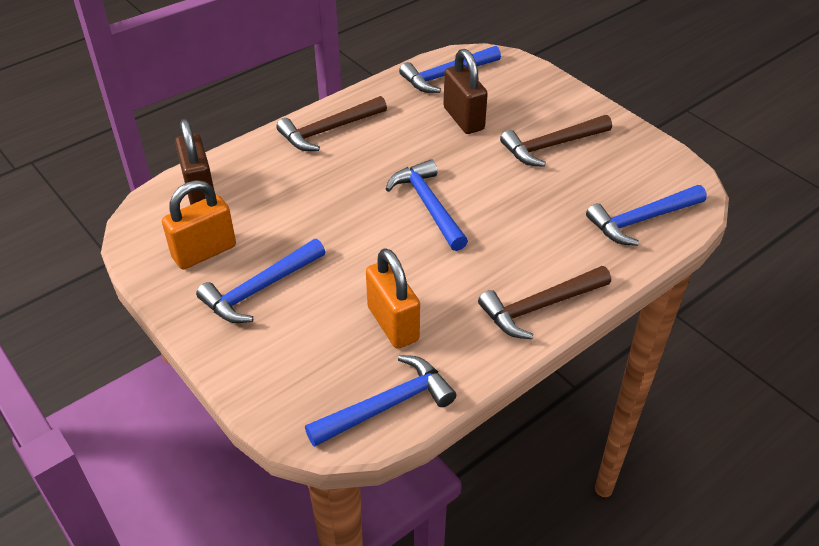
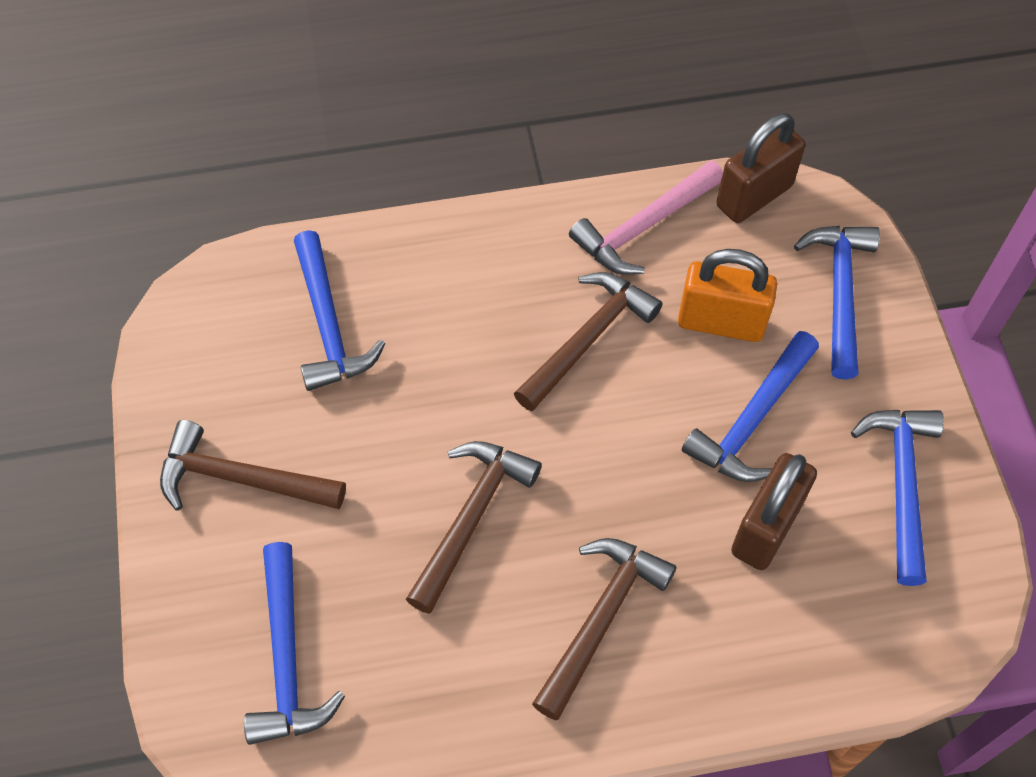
brown hammer: [276,96,387,151] [478,266,611,339] [500,115,612,167] = 3 -> [160,420,346,511] [406,441,542,614] [514,272,663,411] [532,538,677,720] = 4
orange padlock: [162,180,236,270] [366,248,420,349] = 2 -> [678,249,777,342] = 1
pink hammer: none = 0 -> [569,161,723,275] = 1

